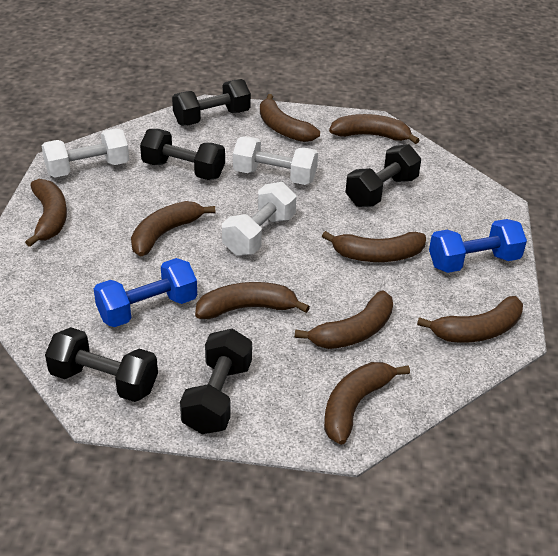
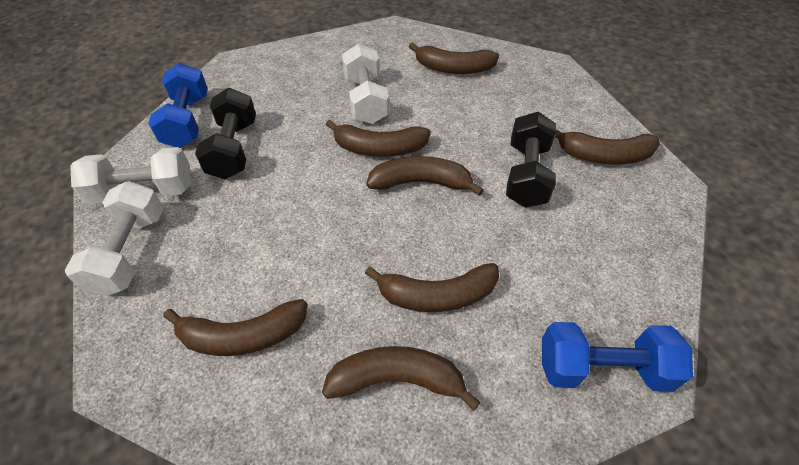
black dumbbell: [45,327,158,402] [140,129,225,180] [172,79,251,126] [180,329,252,434] [345,144,421,207] = 5 -> [195,88,256,179] [506,112,556,208] = 2
brown banana: [25,179,67,247] [131,201,215,256] [195,282,310,319] [260,94,320,142] [295,291,393,349] [322,231,426,262] [324,362,410,445] [329,114,419,144] [417,296,523,343] = 9 -> [163,299,308,356] [322,346,481,411] [326,120,431,157] [365,263,499,312] [366,156,484,196] [409,42,499,74] [555,129,660,165] = 7

